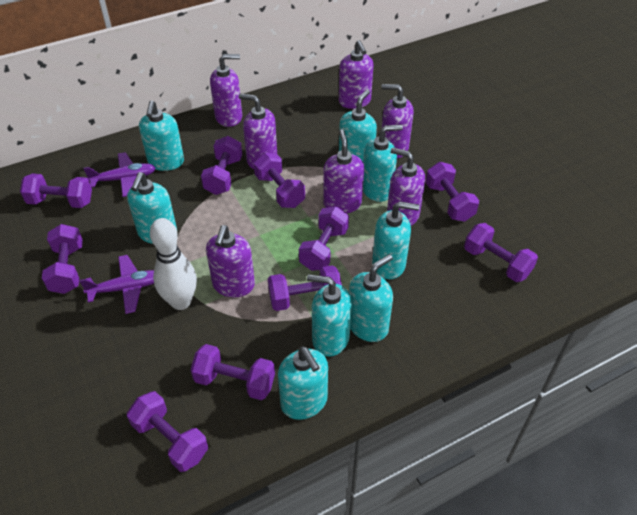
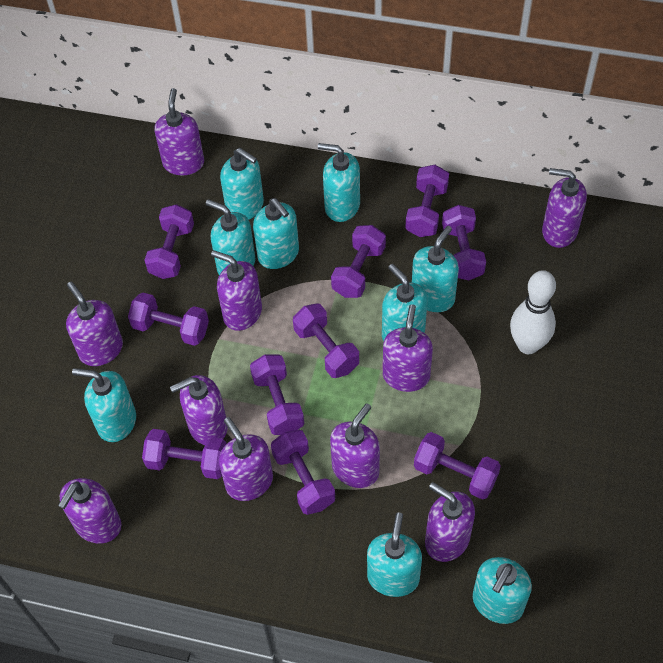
purple plane: [79,255,154,314] [83,152,156,197] = 2 -> none = 0
purple soap dispenser: [206,225,255,297] [210,54,242,127] [239,93,277,169] [323,129,364,214] [339,40,374,109] [381,84,414,159] [387,147,425,226] = 7 -> [58,478,121,543] [66,282,123,366] [155,88,204,176] [170,375,228,445] [211,250,262,331] [219,417,273,501] [330,403,380,488] [383,304,433,392] [425,482,475,562] [542,168,587,248] = 10
turquoise soap dispenser: [127,172,177,244] [139,100,184,171] [278,346,328,420] [307,274,352,357] [339,89,377,161] [349,254,393,342] [363,125,403,202] [372,201,420,279] = 8 -> [72,368,136,442] [206,199,255,275] [220,148,264,220] [253,198,299,269] [318,143,360,222] [367,513,422,597] [382,264,428,341] [412,226,459,312] [473,557,532,624] = 9

